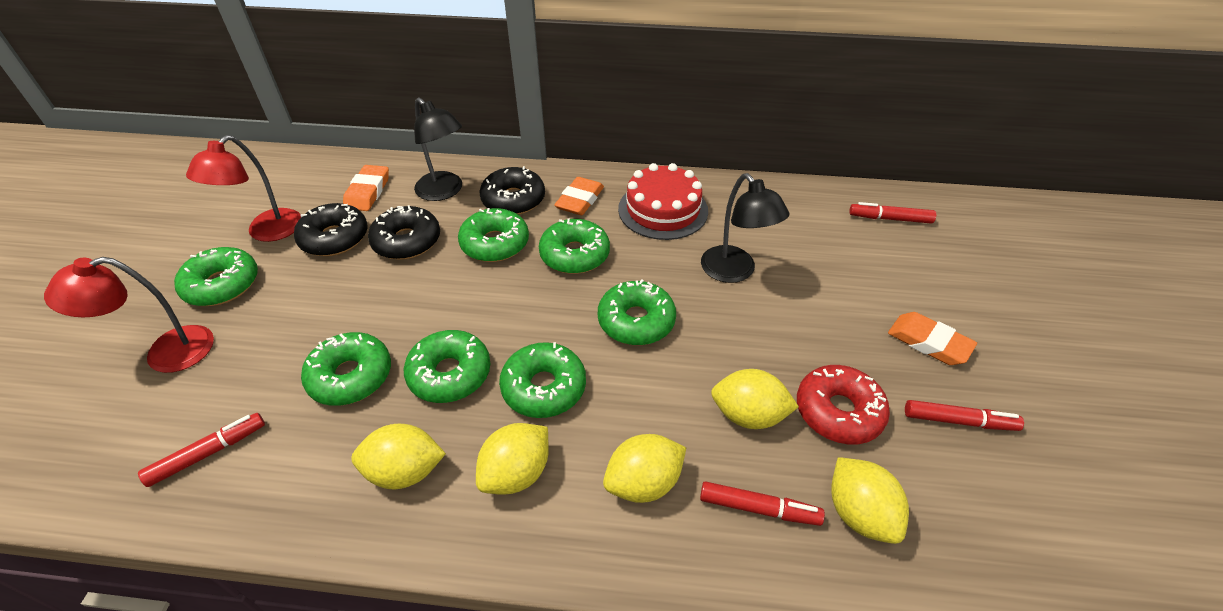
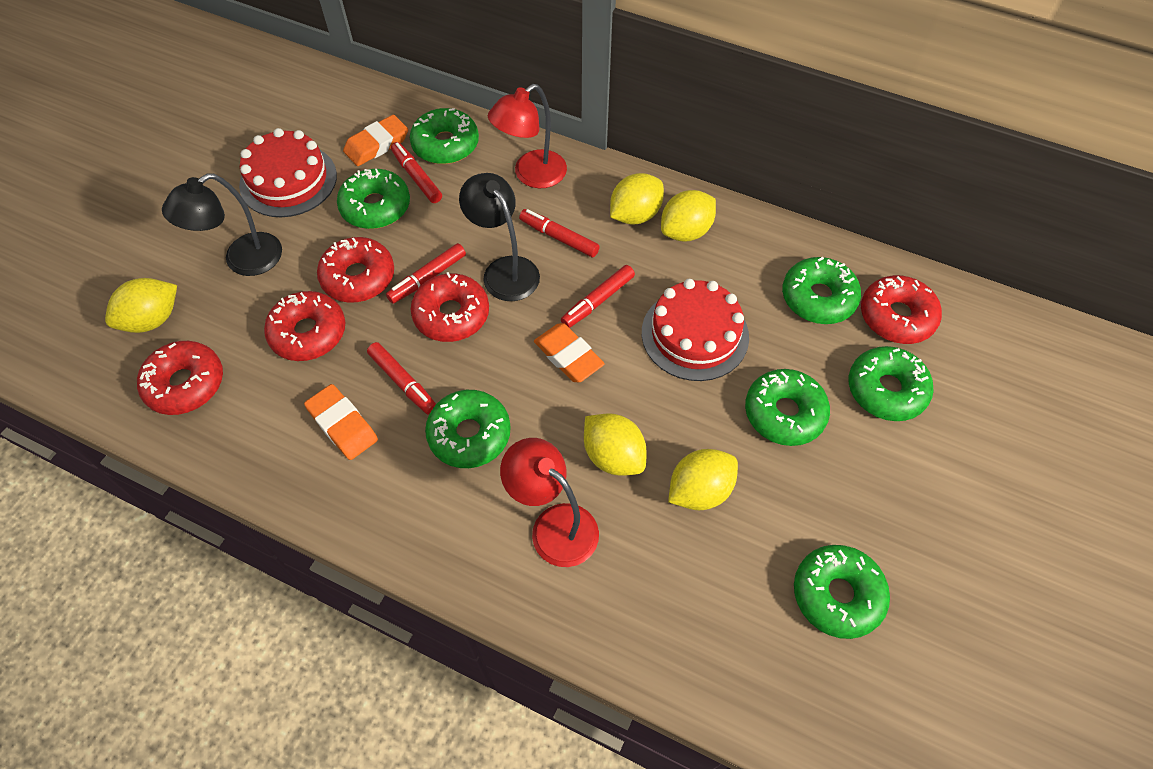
black donut: [294,203,368,256] [368,205,440,260] [480,166,545,215] = 3 -> none = 0
red cake: [618,163,708,240] = 1 -> [239,128,337,217] [642,279,749,381] = 2
red donut: [797,365,890,444] = 1 -> [137,341,223,415] [264,291,345,361] [317,237,394,302] [411,272,489,342] [861,275,942,344] = 5
red marker: [138,413,265,487] [700,481,825,526] [849,202,936,224] [905,400,1024,431] = 4 -> [367,342,436,415] [386,243,466,304] [391,142,442,203] [519,209,600,258] [561,265,635,328] = 5

